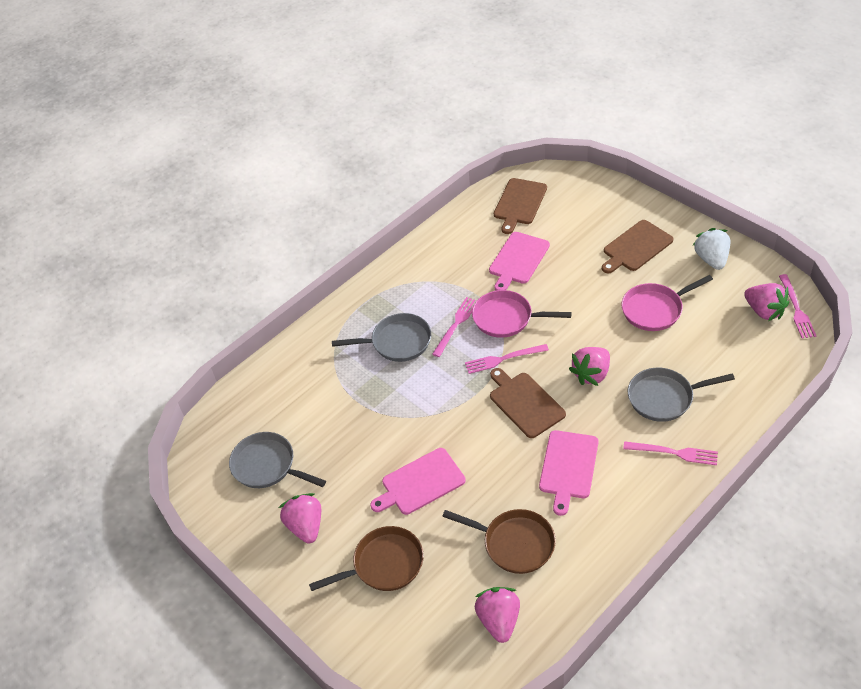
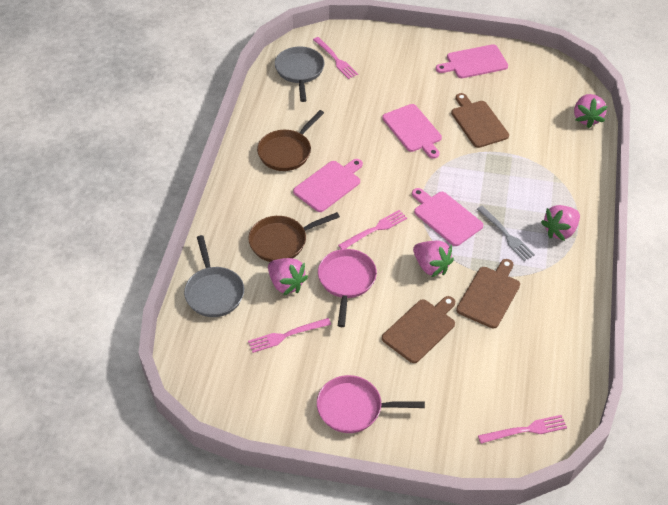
grey fork: none = 0 -> [477,206,535,261] = 1
grey pan: [229,432,326,488] [332,313,431,362] [628,368,735,422] = 3 -> [184,235,244,317] [275,47,324,102] = 2
pink cutting board: [370,448,466,515] [489,232,550,291] [539,430,598,516] = 3 -> [293,159,363,212] [382,104,442,159] [412,188,483,246] [436,44,508,78] = 4
white strawberry: [693,228,730,270] = 1 -> none = 0

